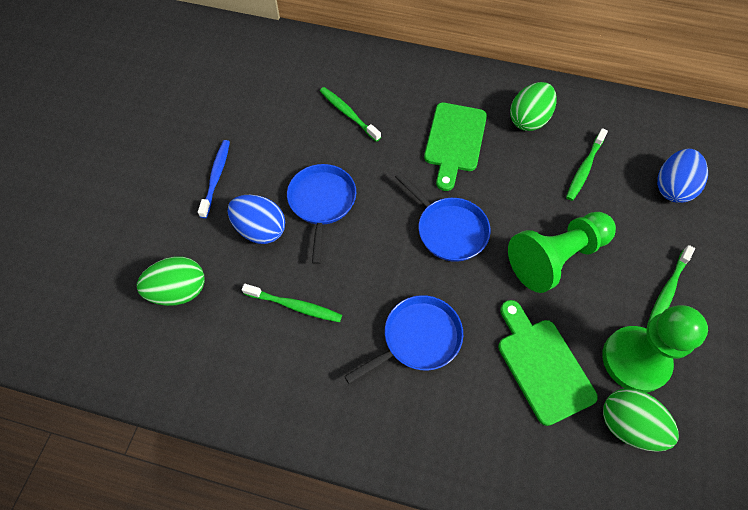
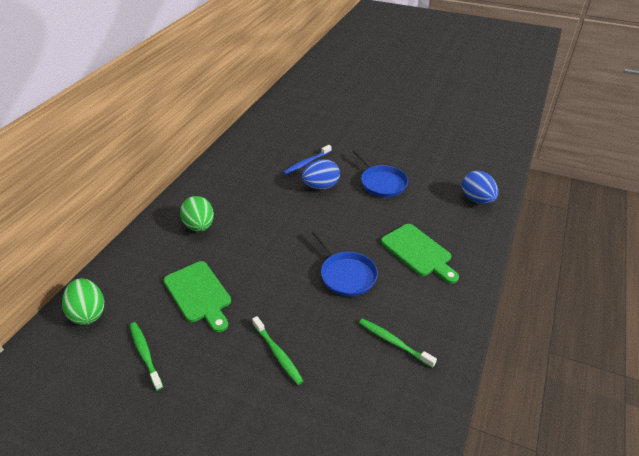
blue pan: [287,164,356,264] [344,295,463,384] [395,172,491,262] = 3 -> [312,230,378,297] [352,149,408,197] = 2
green egg: [137,256,205,306] [510,82,557,131] [603,388,679,452] = 3 -> [62,278,104,325] [180,196,214,232] = 2
green pawn: [508,212,616,293] [602,305,708,393] = 2 -> none = 0
green toothbrush: [242,284,342,322] [320,87,381,142] [566,128,608,201] [647,245,695,325] = 4 -> [129,322,163,391] [252,316,303,385] [359,318,437,368] = 3

